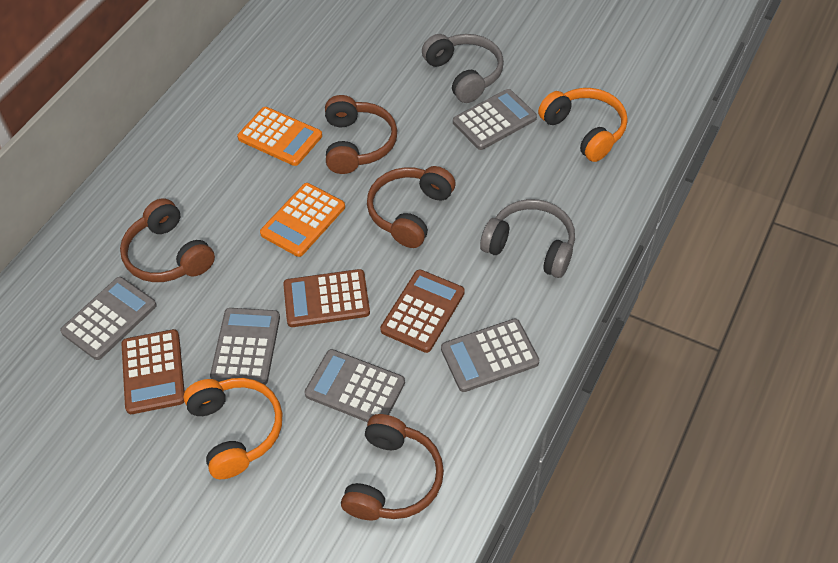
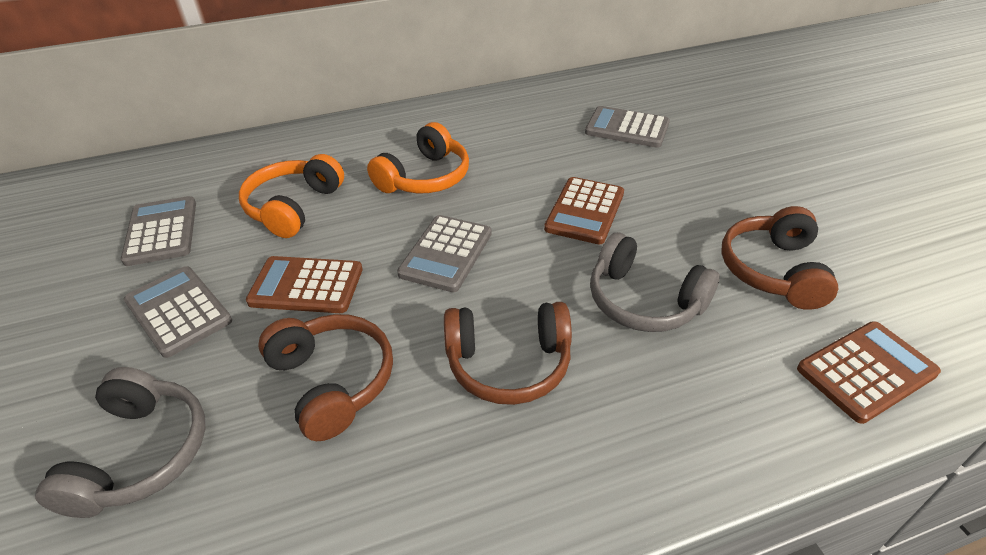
brown headphones: [120,198,215,282] [325,95,398,174] [341,414,444,520] [367,166,455,248] = 4 -> [258,314,393,441] [444,302,572,405] [721,206,838,310] = 3
grey calculator: [60,277,157,360] [210,308,280,385] [304,349,405,423] [441,319,539,392] [453,89,537,150] = 5 -> [121,196,196,266] [124,266,232,358] [397,215,492,292] [585,106,670,148] = 4
orange calculator: [237,107,322,166] [260,183,345,257] = 2 -> none = 0

